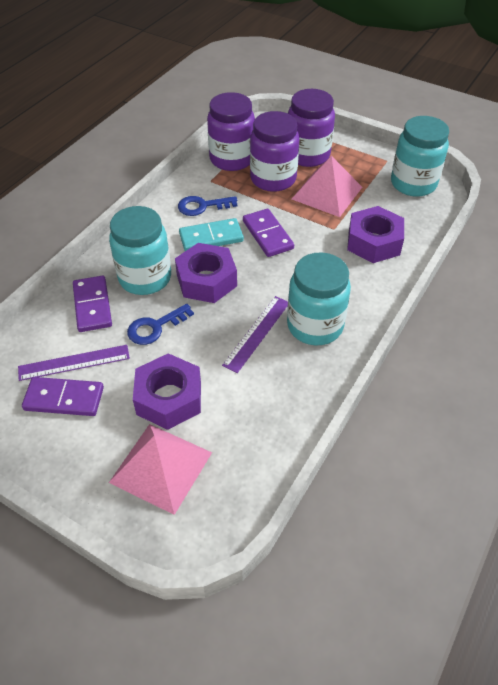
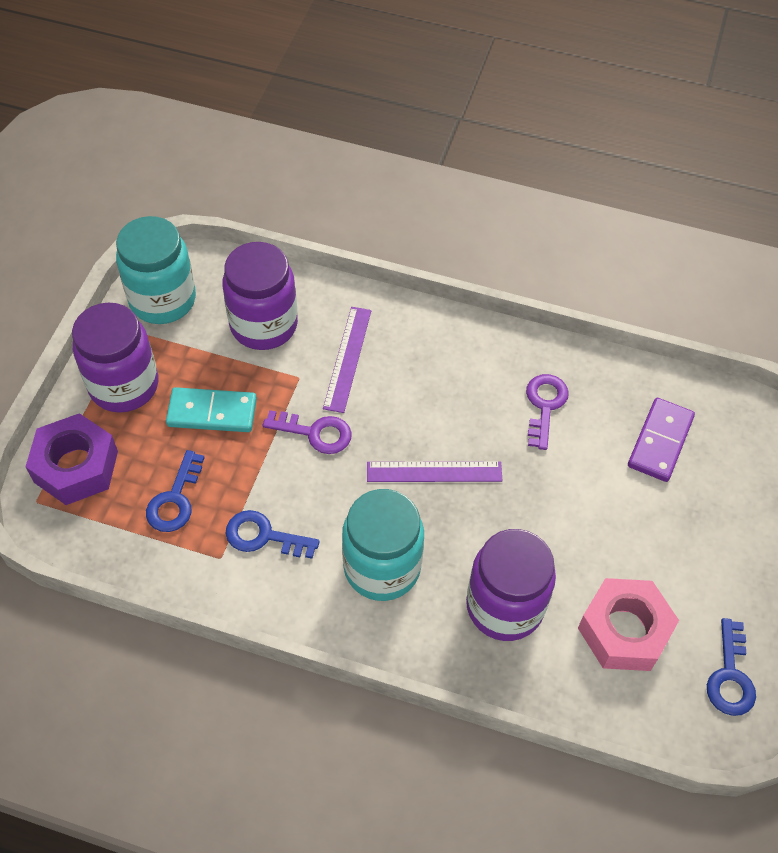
blue key: [127,304,194,345] [178,196,237,216] = 2 -> [146,450,205,532] [226,510,320,559] [707,618,756,716] = 3
pink nut: none = 0 -> [578,578,679,671] = 1
pink pyramid: [109,424,212,515] [292,156,362,217] = 2 -> none = 0
purple domino: [22,377,104,416] [73,276,112,332] [243,209,294,257] = 3 -> [628,398,695,482] = 1
purple key: none = 0 -> [263,410,352,454] [526,374,569,450] = 2
purple nut: [133,353,201,430] [175,243,237,303] [347,206,404,263] = 3 -> [26,413,118,505] = 1
turquoise jar: [109,206,171,295] [287,252,351,345] [391,116,449,197] = 3 -> [116,216,196,324] [342,489,424,601] = 2

